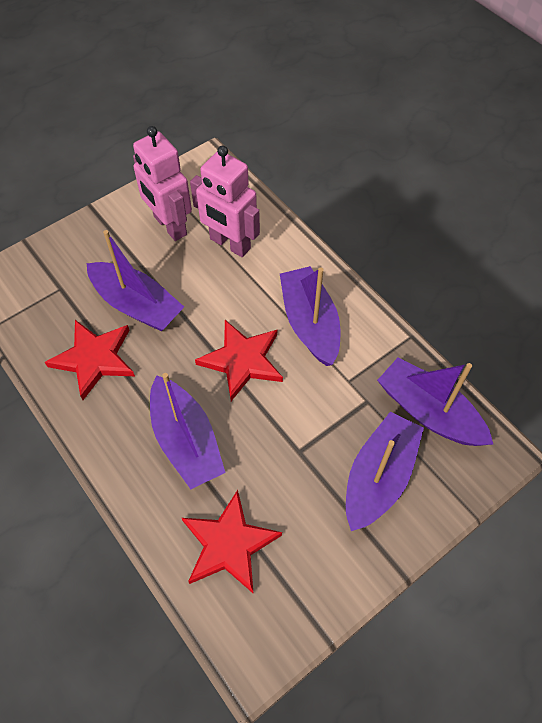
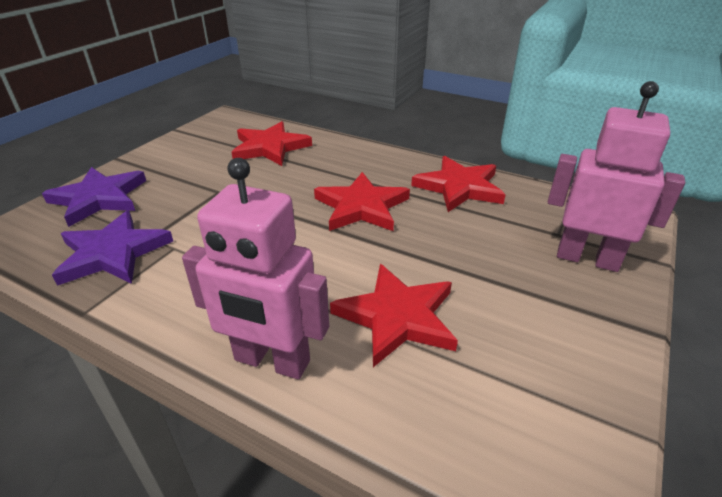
purple boat: [86,230,184,332] [150,373,226,489] [280,266,340,366] [346,412,424,531] [377,357,493,446] = 5 -> none = 0
purple star: none = 0 -> [42,167,146,227] [52,211,173,286] = 2
red star: [45,320,135,400] [182,490,282,593] [195,320,283,401] = 3 -> [232,121,312,166] [314,172,410,231] [330,264,458,367] [411,156,506,212] = 4

